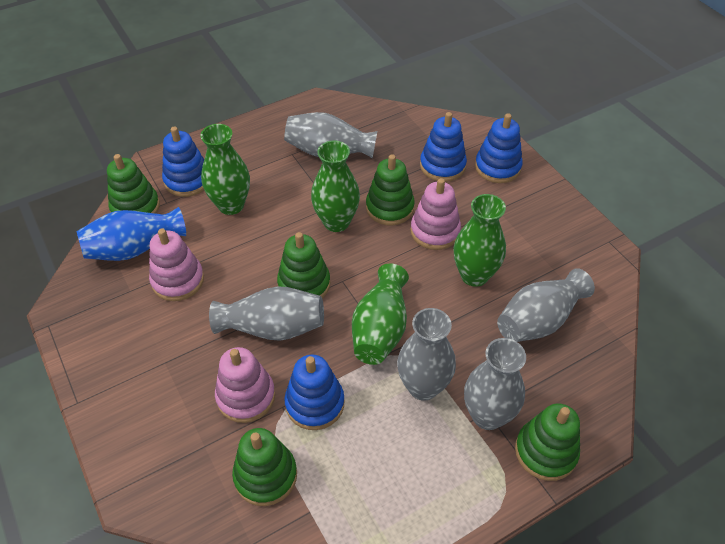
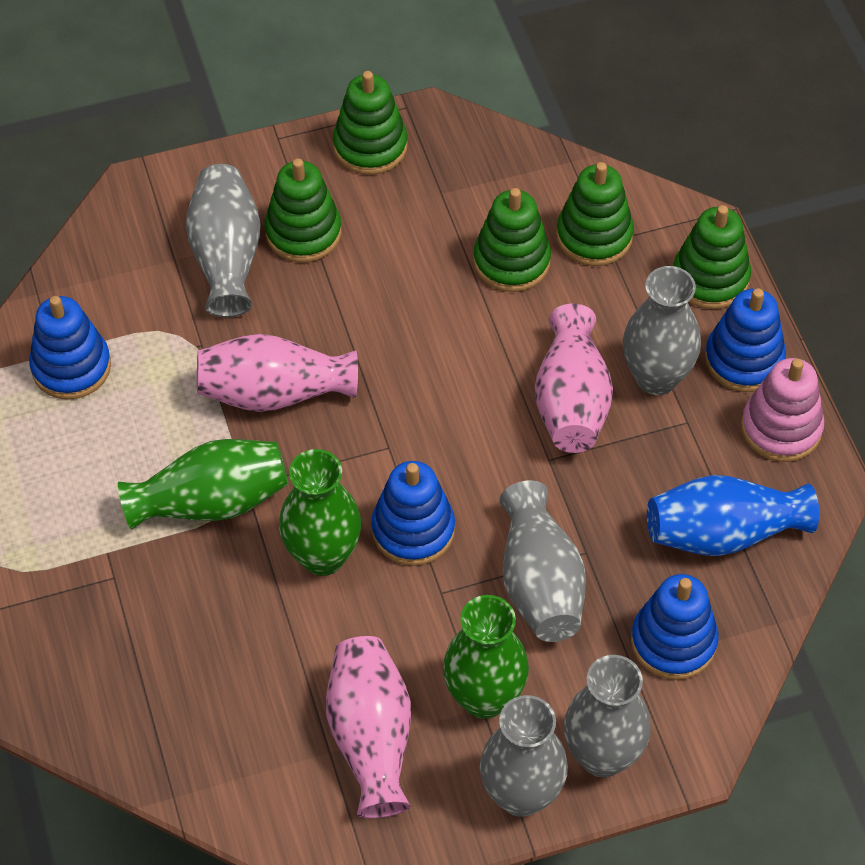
green vase: [200,124,250,215] [311,140,360,232] [352,264,409,365] [453,194,506,287] = 4 -> [118,439,288,530] [279,449,361,576] [443,595,529,719] = 3
pink stacking toy: [149,228,204,301] [215,347,275,423] [410,178,461,250] = 3 -> [741,358,824,462] = 1
pink vase: none = 0 -> [197,334,358,412] [326,636,411,818] [535,304,613,453] = 3

